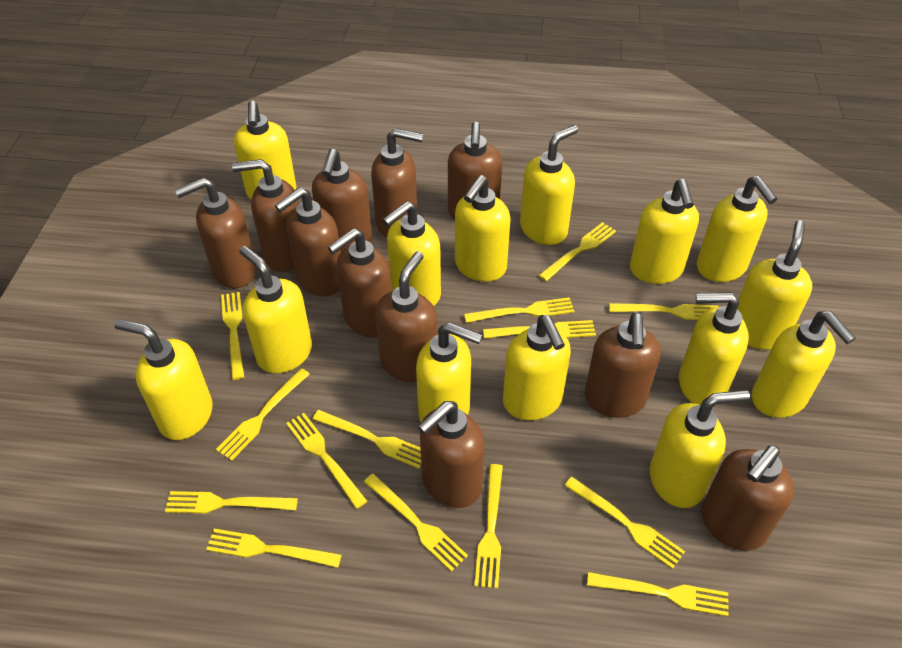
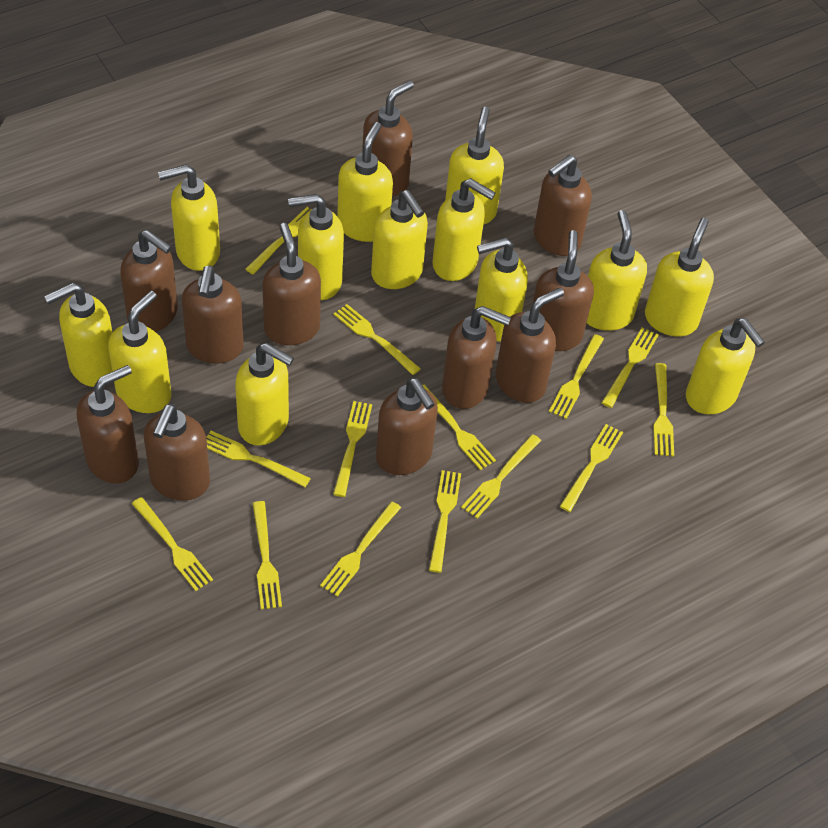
yellow soap dispenser: [114,319,213,440] [234,100,296,199] [239,246,312,373] [383,201,441,306] [416,322,482,423] [455,175,511,282] [503,315,571,420] [520,125,578,245] [630,179,699,284] [650,390,750,508] [679,292,749,405] [697,176,777,282] [737,220,812,350] [752,311,856,418] = 14 -> [44,283,112,387] [108,291,172,413] [158,164,220,271] [235,343,294,445] [288,194,344,300] [337,122,393,242] [371,190,428,289] [433,178,496,281] [445,107,504,225] [475,238,528,342] [587,210,647,331] [645,218,714,337] [686,318,765,414] = 13

